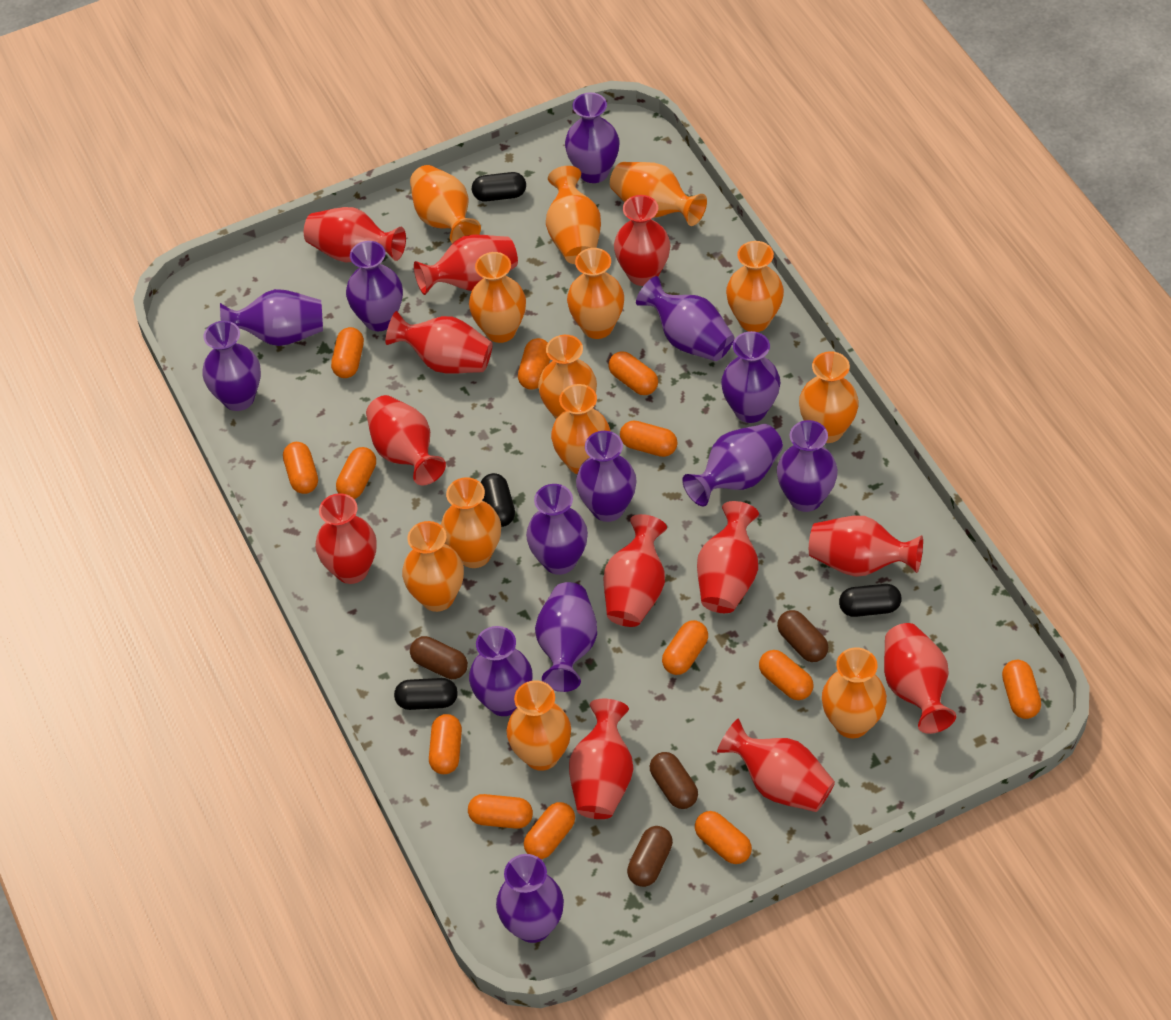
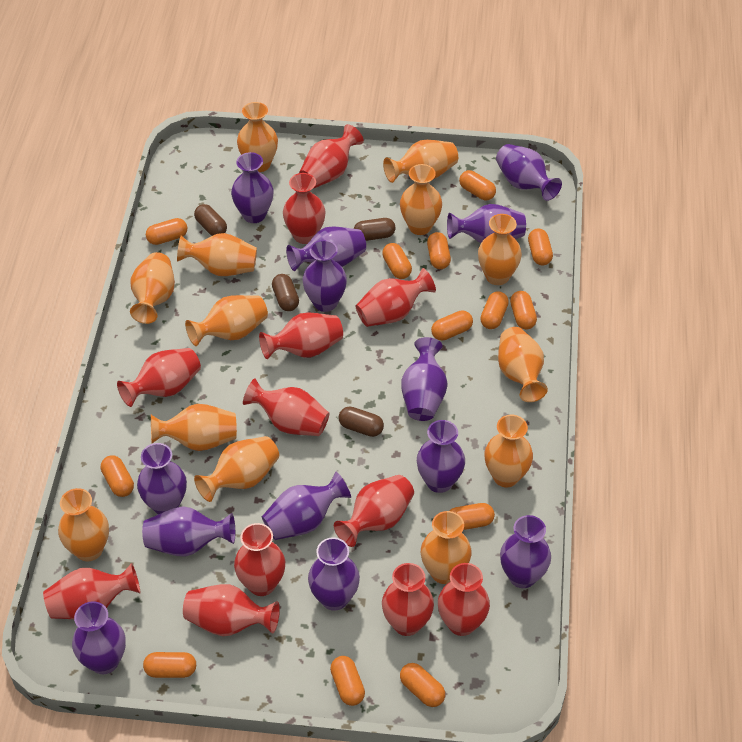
black capsule: [394,678,458,710] [472,172,526,201] [481,473,515,527] [839,584,901,617] = 4 -> none = 0

